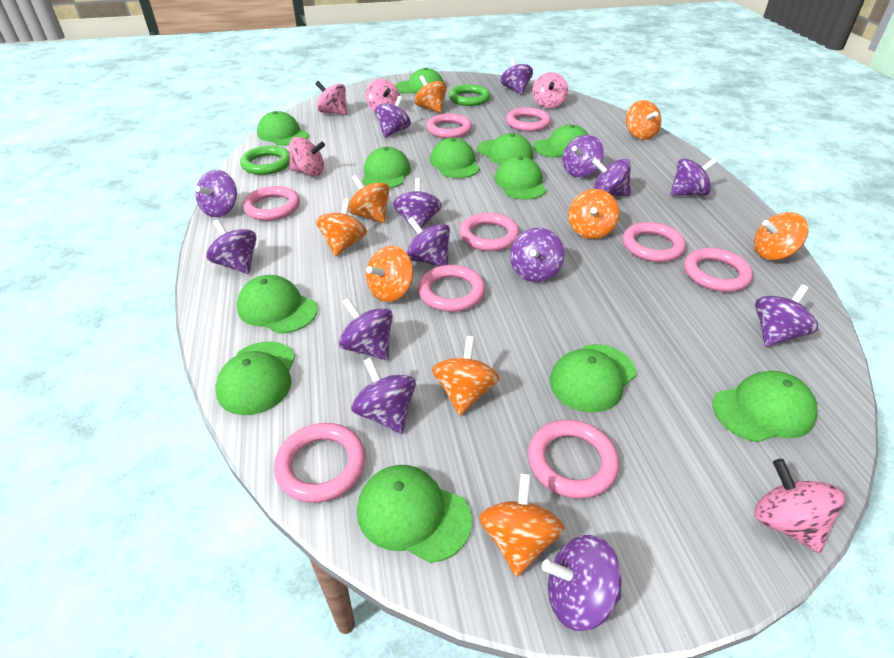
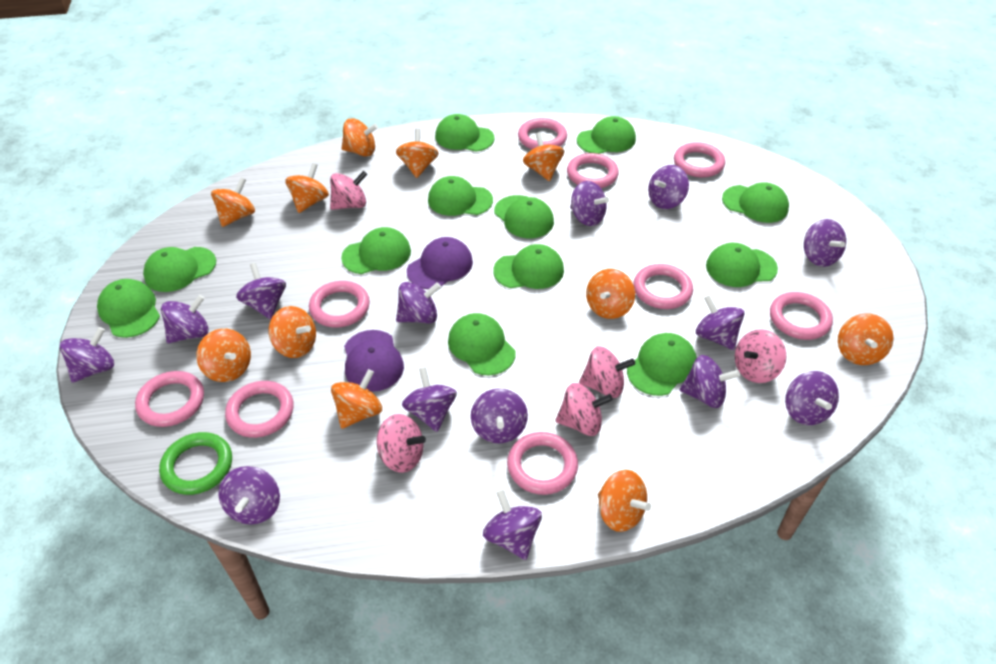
green ring: [240,146,290,175] [449,84,490,106] = 2 -> [159,432,232,495] = 1
orange spinning top: [316,199,367,257] [348,174,390,223] [366,246,413,302] [415,76,447,113] [432,336,499,415] [479,473,565,577] [568,189,619,239] [626,100,661,140] [754,212,808,260] = 9 -> [197,329,251,382] [211,178,255,227] [269,306,316,358] [285,163,329,213] [331,369,382,429] [341,118,378,157] [396,128,438,178] [523,132,564,181] [586,269,635,319] [598,470,651,532] [838,313,894,365] = 11
purple cap: none = 0 -> [344,330,404,392] [407,237,473,289] = 2

